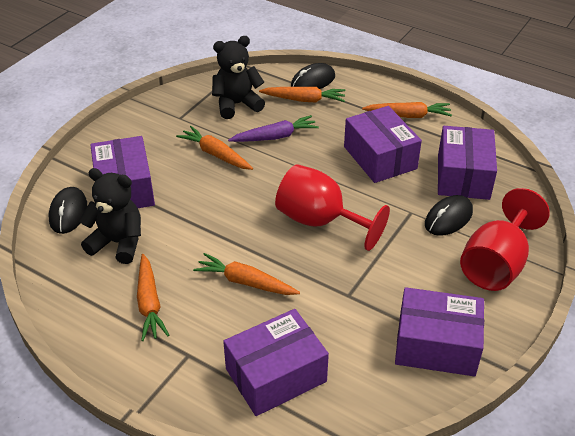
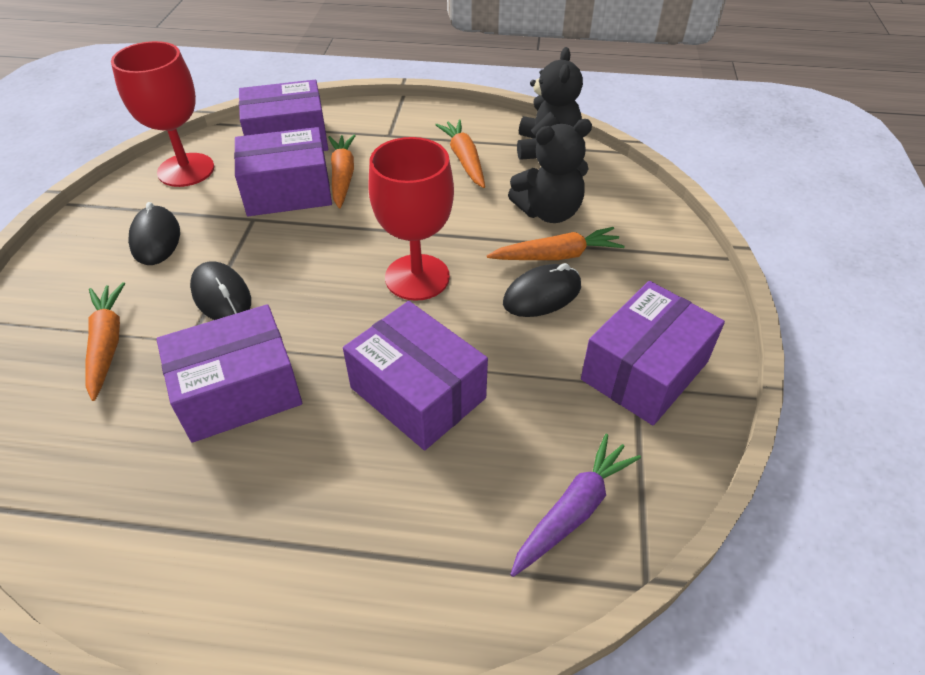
orange carrot: [137,254,169,341] [176,126,253,170] [193,253,300,295] [259,87,346,103] [362,102,452,118] = 5 -> [85,282,125,401] [328,135,356,209] [435,120,485,188] [487,227,625,260] = 4

